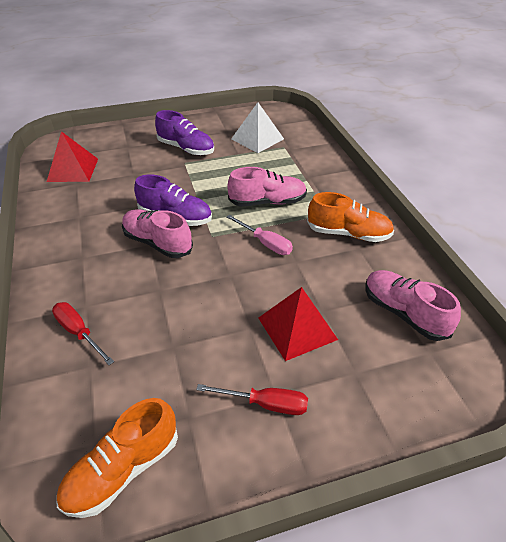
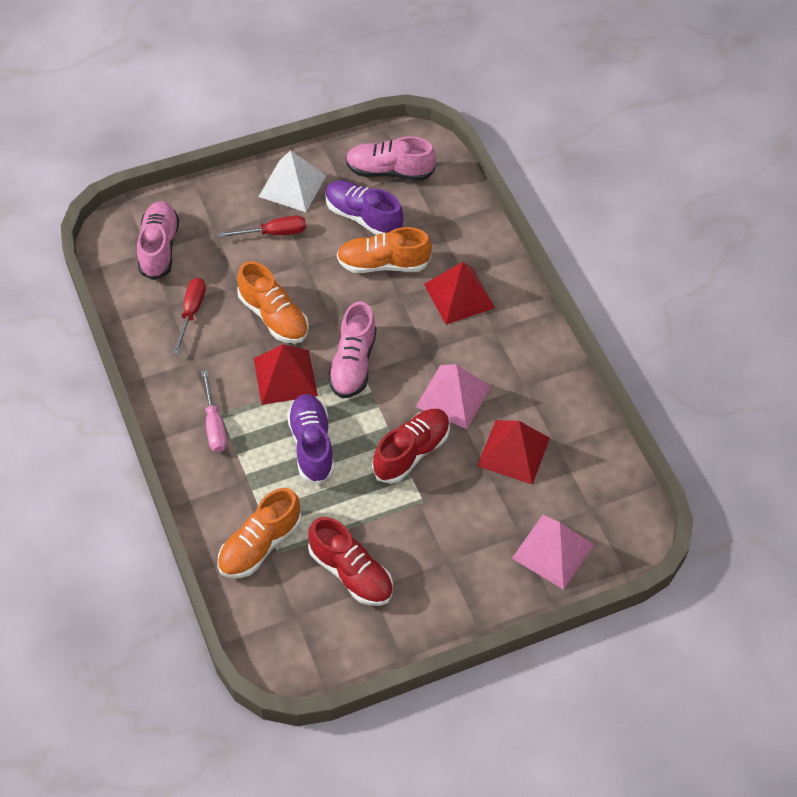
orange shoe: [56,398,178,518] [307,192,394,242] = 2 -> [217,488,302,578] [237,261,309,344] [337,227,432,273] = 3
pink pyramid: none = 0 -> [416,364,491,429] [512,515,594,590] = 2
red pyramid: [47,131,98,182] [258,287,338,361] = 2 -> [254,344,318,405] [424,262,495,325] [477,420,550,485] = 3
red shoe: none = 0 -> [308,517,393,606] [372,409,450,484] = 2

